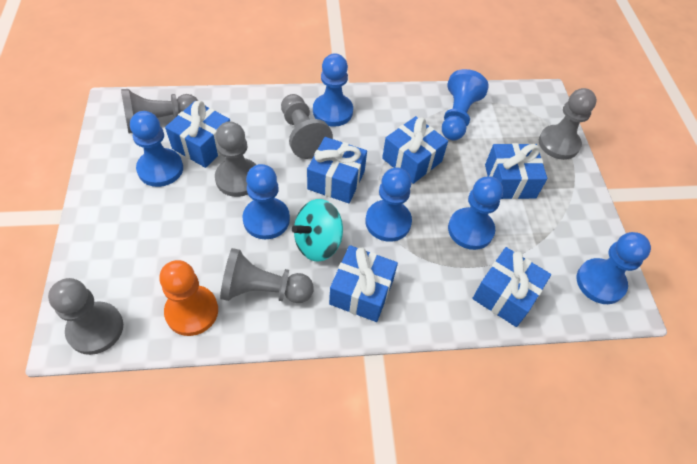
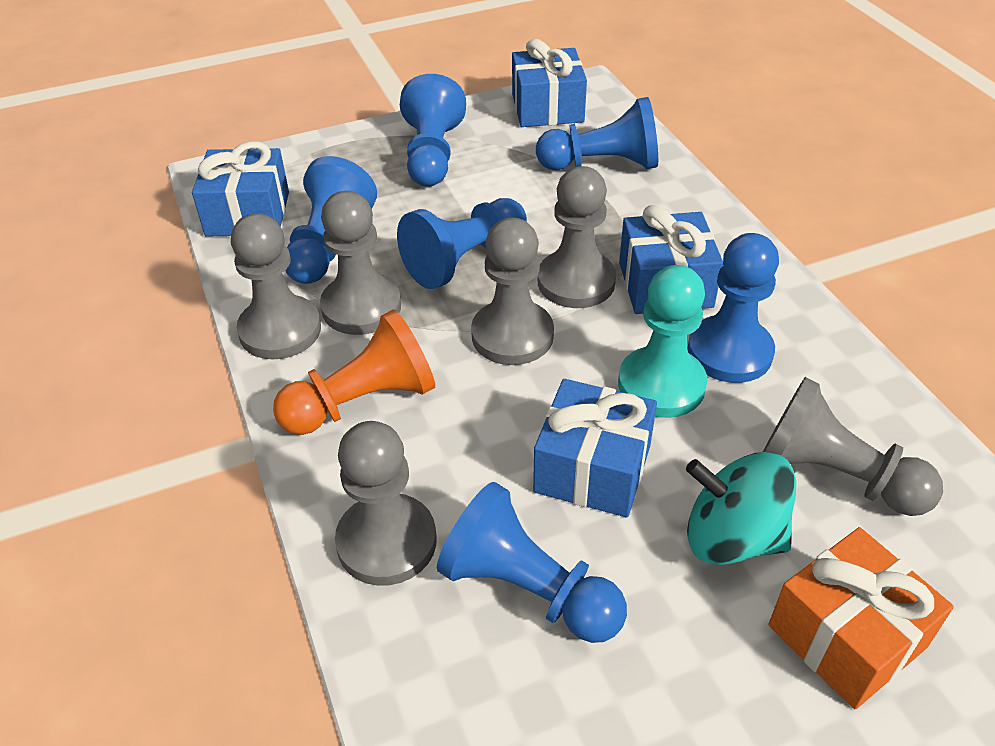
blue gift: [165,100,230,168] [307,137,367,203] [329,245,398,322] [382,116,448,184] [472,247,551,327] [485,143,547,199] = 6 -> [192,141,289,236] [512,39,587,127] [533,379,657,517] [619,205,723,314] = 4
blue pawn: [130,111,183,187] [243,164,290,239] [313,53,353,127] [365,168,412,242] [442,69,489,140] [448,176,503,250] [577,232,651,304] = 7 -> [285,156,377,284] [397,198,527,289] [400,74,466,187] [437,482,627,643] [536,97,658,170] [687,233,779,383] = 6
orange gift: none = 0 -> [769,527,954,709] = 1
turquoise pawn: none = 0 -> [618,265,707,418] = 1

